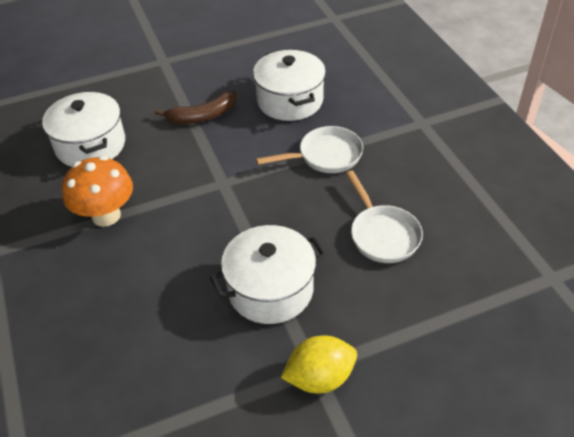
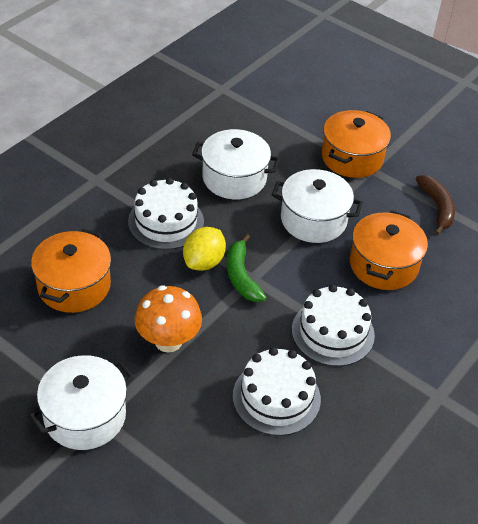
green banana: none = 0 -> [227,234,267,302] = 1
orange pot: none = 0 -> [31,229,111,313] [322,110,391,178] [350,211,428,290] = 3
white cake: none = 0 -> [128,178,204,250] [233,347,321,436] [292,285,375,366] = 3
white pan: [256,126,363,173] [346,170,423,263] = 2 -> none = 0

